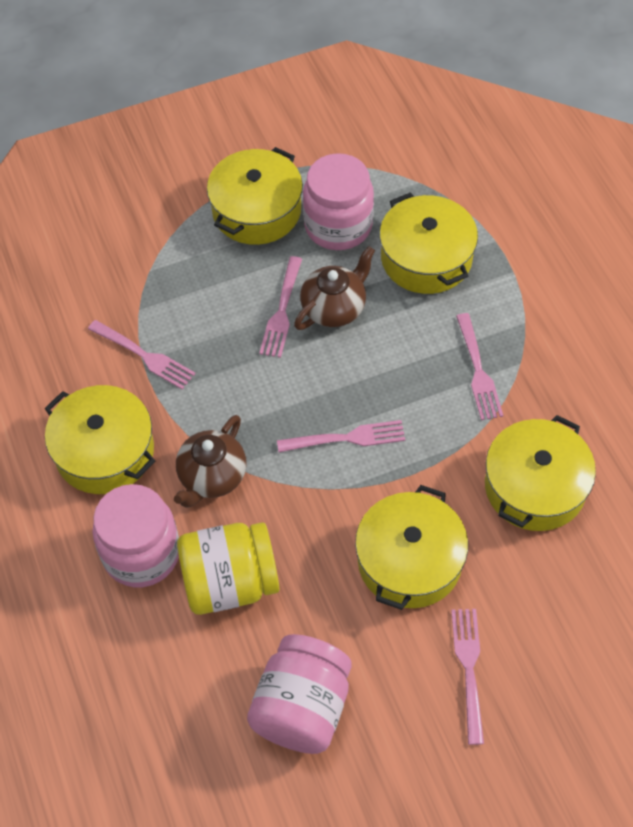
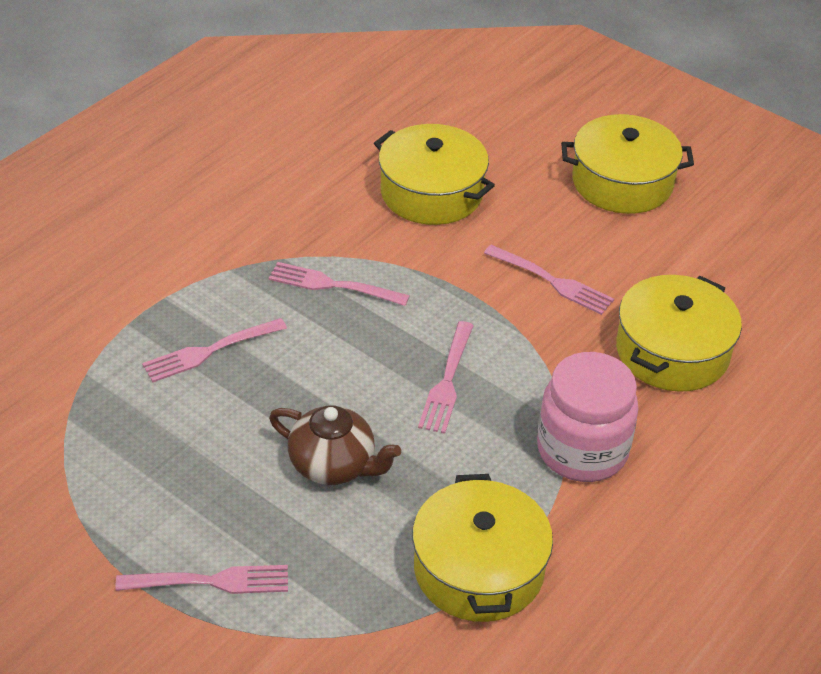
brown teapot: [174,415,247,508] [294,246,375,330] = 2 -> [269,405,401,485] = 1
pink jar: [92,484,179,587] [247,634,352,754] [303,153,374,250] = 3 -> [537,352,639,482] = 1
yellow jar: [177,522,279,615] = 1 -> none = 0
yellow pot: [45,385,155,494] [207,147,303,245] [355,485,468,610] [380,193,478,294] [485,415,596,531] = 5 -> [374,124,495,225] [412,474,553,622] [561,114,694,214] [616,275,742,392] = 4

